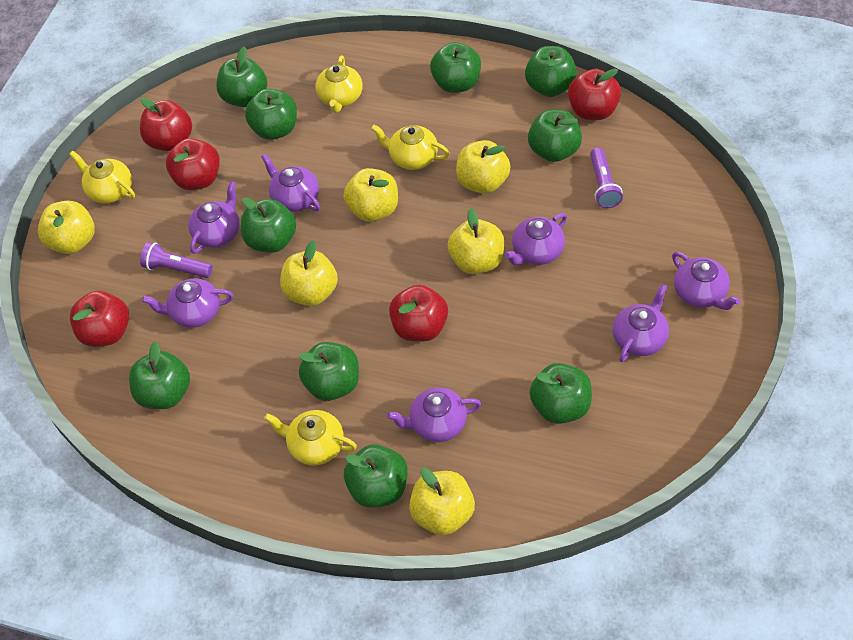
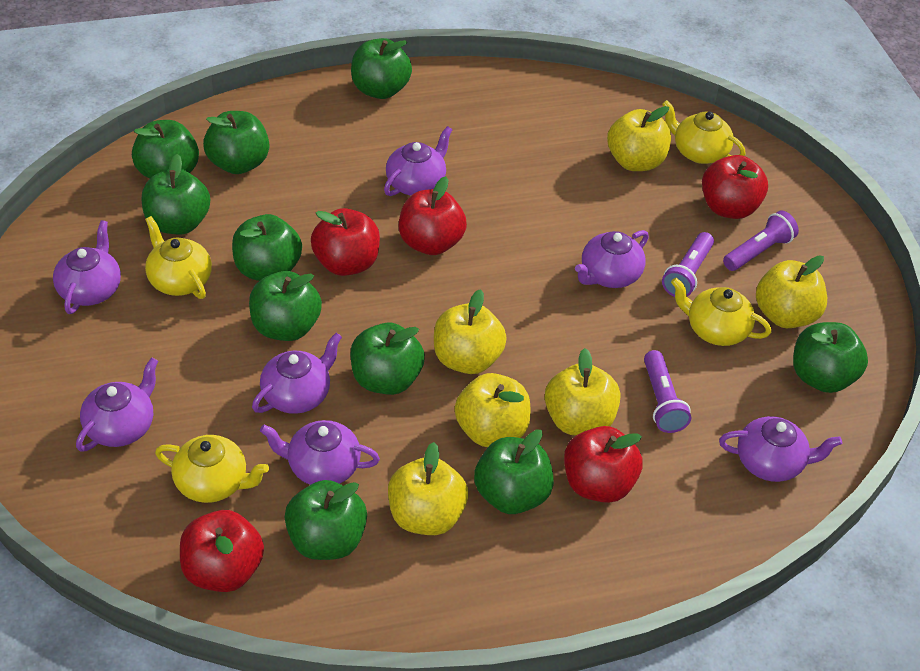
purple flashlight: [140,242,213,278] [590,148,623,208] = 2 -> [644,350,691,433] [662,232,714,297] [723,210,799,271] = 3

